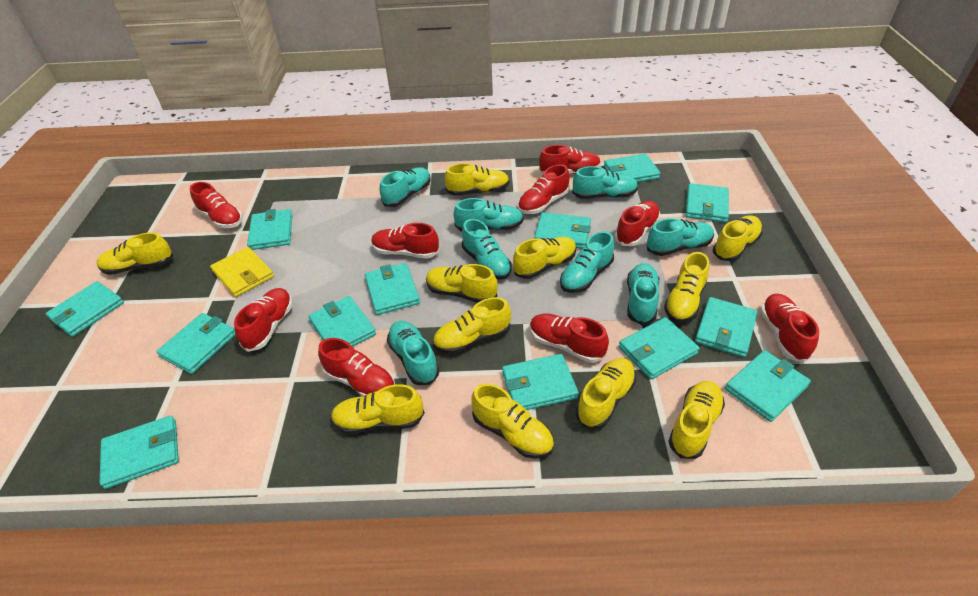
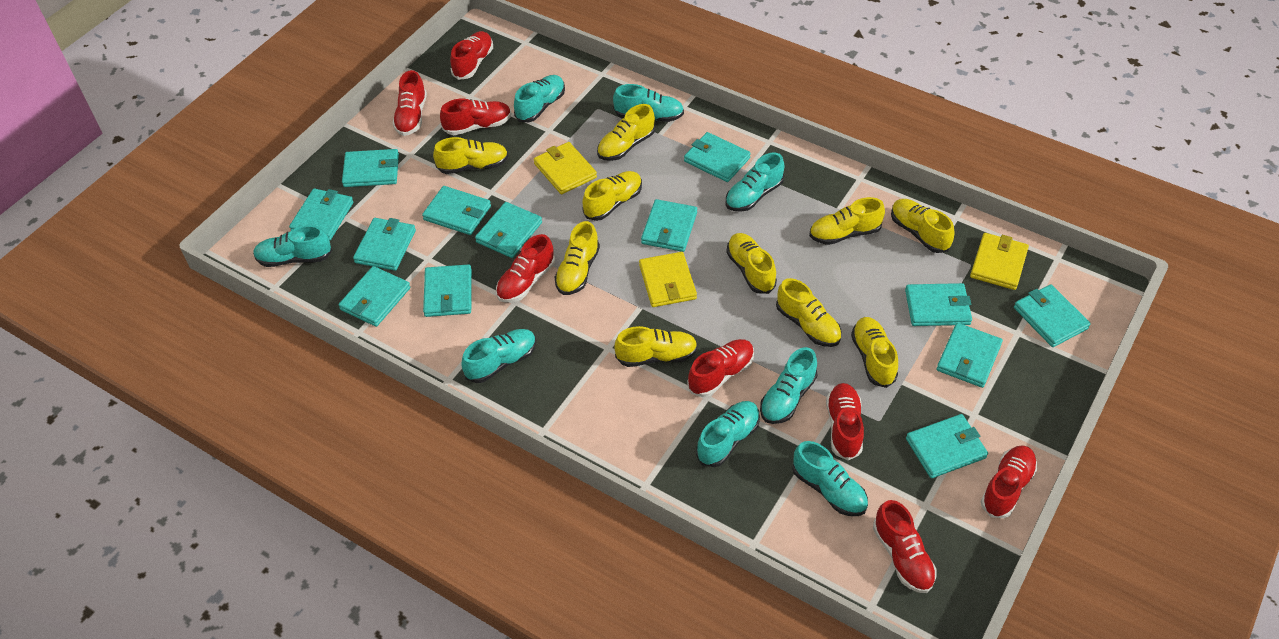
red shoe: [190,182,243,228] [234,288,293,352] [318,338,395,397] [371,223,439,259] [518,164,570,214] [530,314,609,363] [539,145,601,174] [615,201,660,246] [760,294,819,363] = 9 -> [393,70,427,136] [440,98,511,135] [450,31,493,80] [496,234,555,303] [687,339,754,397] [826,383,864,460] [873,500,937,593] [981,445,1038,518] = 8
yellow shoe: [97,233,173,275] [331,384,424,434] [426,264,498,303] [433,297,511,354] [445,163,509,196] [471,384,554,459] [513,237,577,279] [576,358,636,429] [664,252,709,323] [668,381,725,459] [713,215,763,261] = 11 -> [433,137,508,174] [554,221,600,295] [582,171,642,221] [597,104,655,161] [614,326,698,367] [726,233,777,294] [776,278,842,347] [809,197,885,245] [851,317,898,388] [891,199,954,253] = 10
yellow wallet: [210,247,274,297] = 1 -> [534,142,597,195] [639,252,697,307] [970,233,1029,290] = 3

